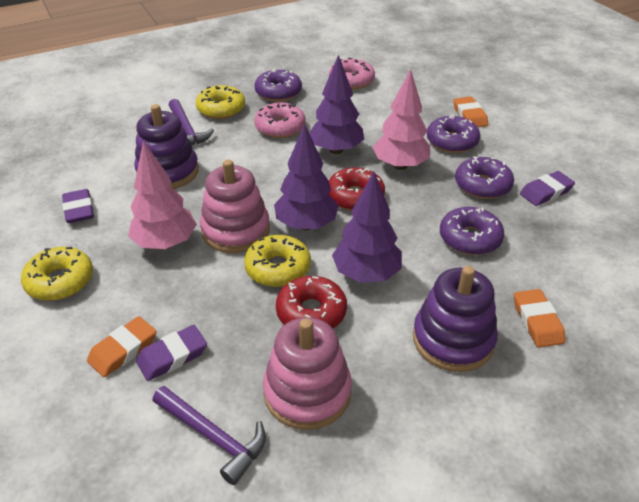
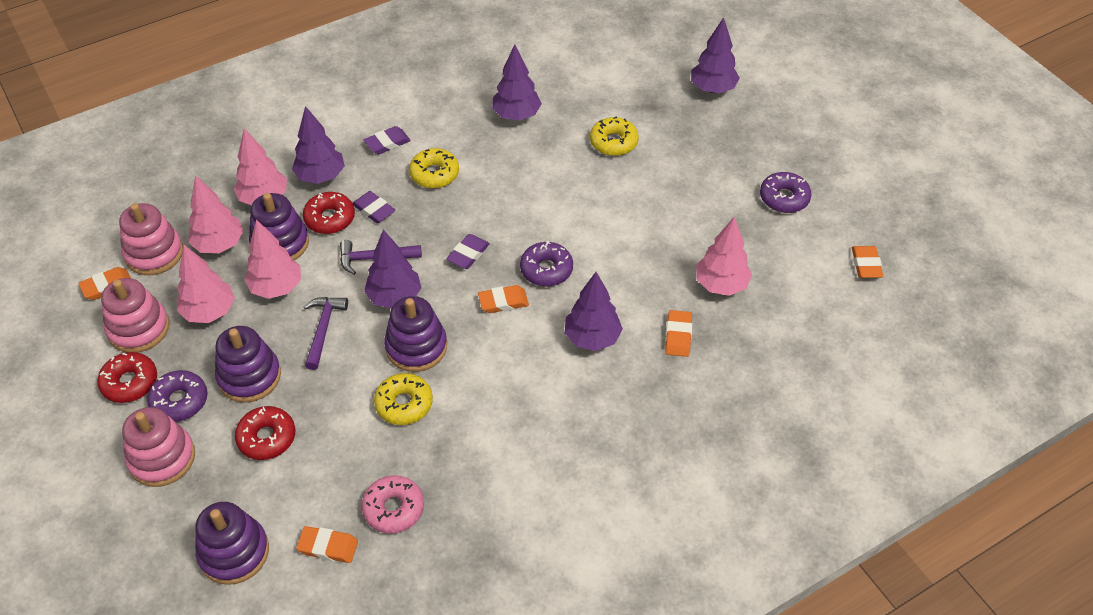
orange eraser: [87,316,157,377] [453,97,488,127] [514,289,566,348] = 3 -> [78,267,131,300] [296,526,358,563] [478,285,529,313] [665,310,692,357] [852,246,883,278] = 5
pink donut: [254,103,306,138] [329,58,375,89] = 2 -> [362,475,424,533] = 1
pink stacking toy: [200,160,270,253] [263,317,352,430] = 2 -> [101,278,170,353] [119,203,183,275] [122,407,195,487] = 3
pink tree: [128,141,197,249] [373,69,430,170] = 2 -> [177,245,235,323] [188,175,244,253] [234,128,287,205] [244,219,301,299] [696,216,752,296] = 5
purple donut: [254,69,302,102] [427,115,481,153] [440,207,504,255] [455,156,514,199] = 4 -> [147,370,208,422] [520,241,573,287] [760,172,812,213] = 3
purple stacking toy: [134,104,199,189] [413,266,498,372] = 2 -> [195,502,269,585] [215,326,281,403] [249,193,309,260] [384,296,447,372] = 4
purple tree: [274,124,339,230] [309,55,364,154] [332,171,402,283] = 3 -> [292,106,345,184] [364,230,421,308] [492,44,542,121] [564,272,623,351] [691,18,740,93] = 5
red donut: [276,276,347,328] [328,167,385,211] = 2 -> [97,352,157,403] [235,406,295,460] [303,192,355,234] = 3

